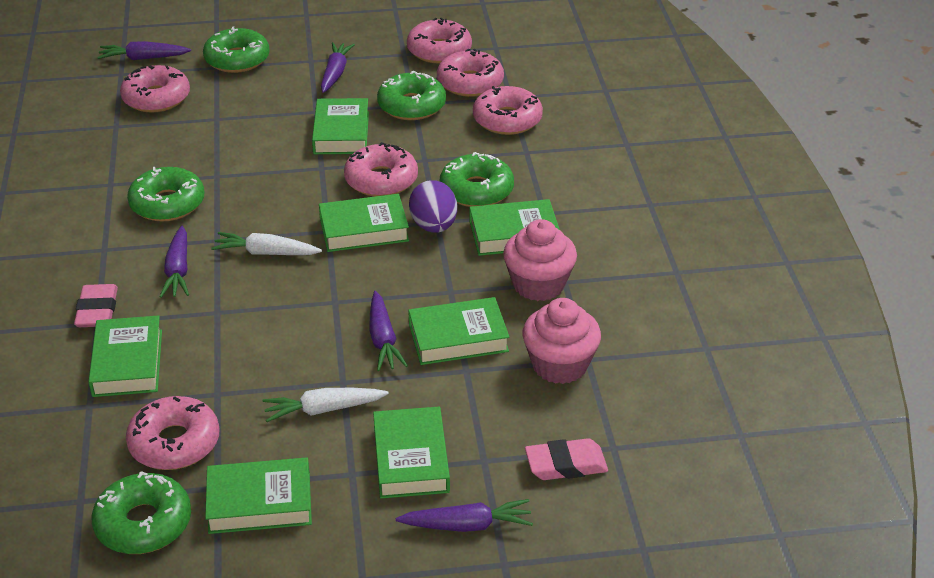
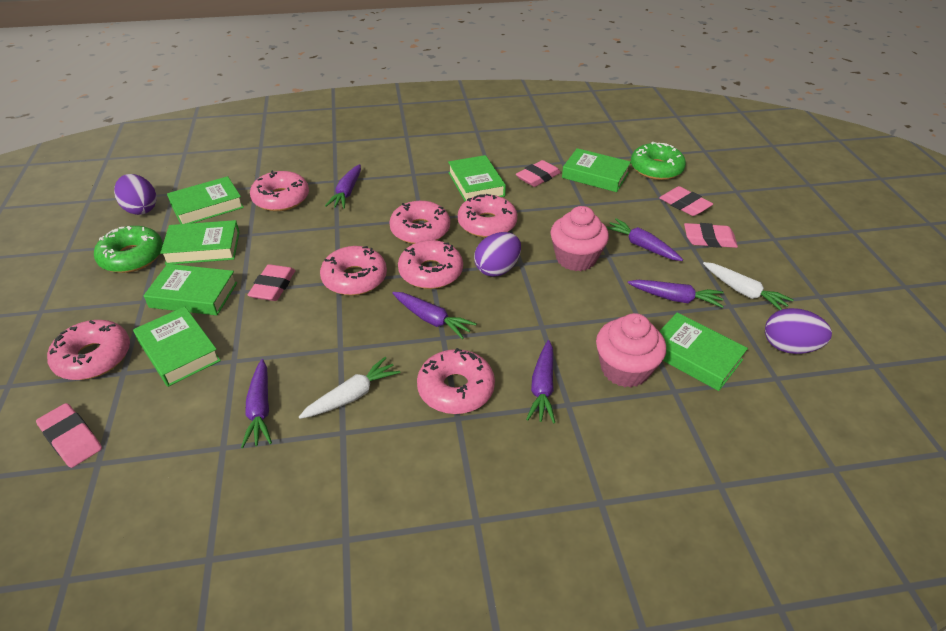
green donut: [91,472,191,554] [127,167,204,222] [203,26,270,73] [377,71,446,120] [440,152,514,207] = 5 -> [94,226,163,273] [631,142,686,180] = 2
pink donut: [120,65,190,113] [126,396,220,470] [344,142,418,197] [407,18,472,64] [437,49,504,97] [473,86,543,135] = 6 -> [47,320,130,380] [250,170,309,211] [320,246,387,295] [389,201,450,244] [398,240,463,289] [417,348,495,414] [458,194,517,238] = 7
pink eraser: [74,284,118,327] [525,438,608,480] = 2 -> [36,403,102,468] [248,264,295,301] [516,160,561,187] [660,186,713,216] [684,223,738,248] = 5
purple carrot: [97,41,191,60] [160,226,189,298] [321,42,355,93] [369,291,408,371] [396,499,533,532] = 5 -> [241,359,272,448] [325,164,361,209] [392,292,477,339] [526,340,555,423] [606,218,683,261] [628,280,724,308] = 6
purple egg: [409,180,457,232] = 1 -> [114,174,157,215] [474,232,521,277] [765,308,832,354] = 3

